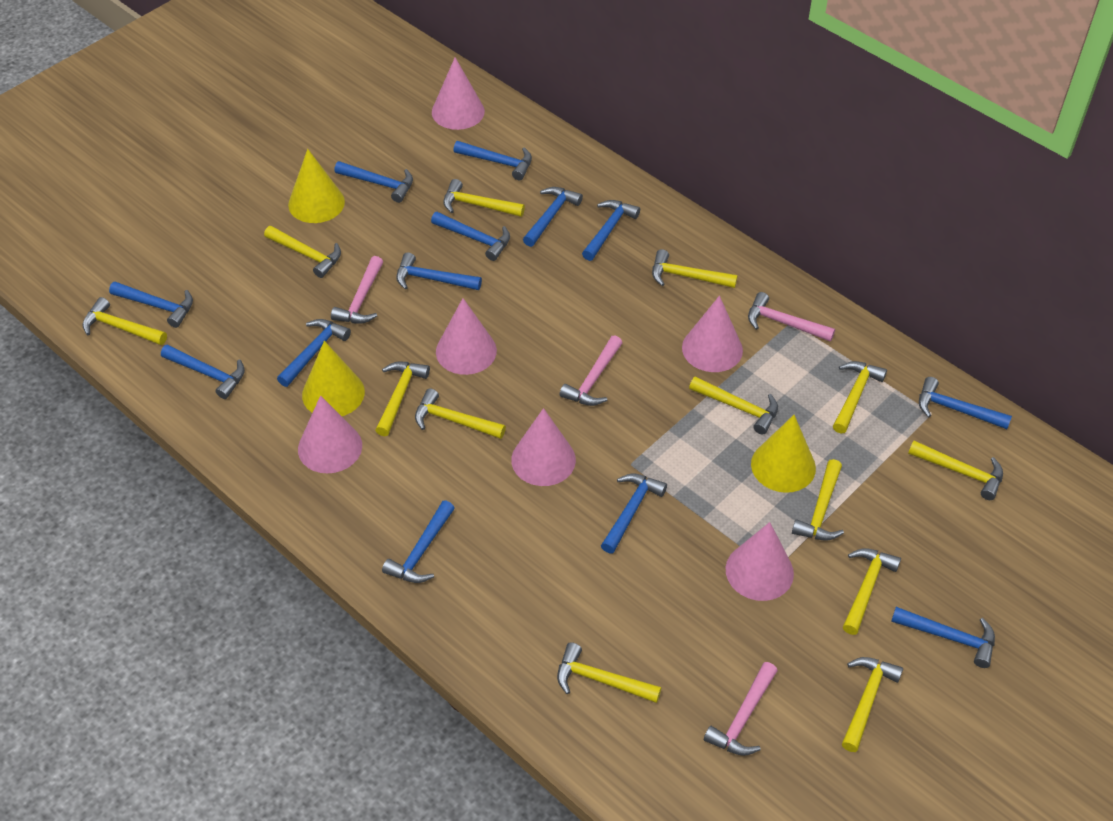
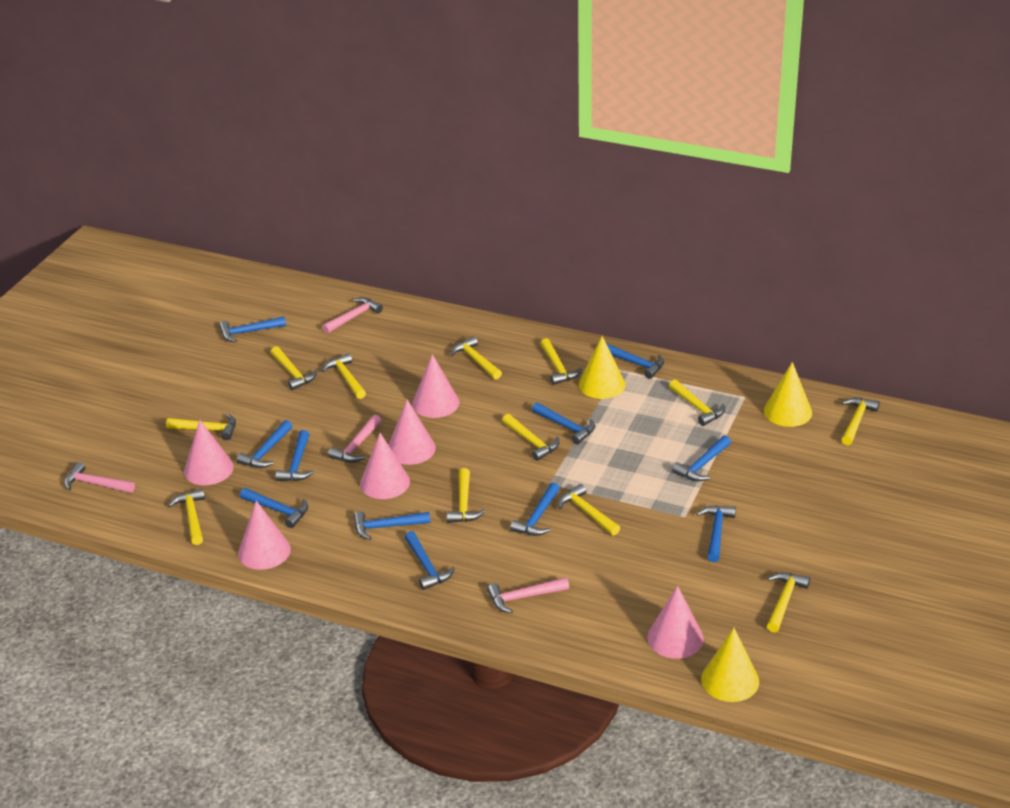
blue hammer: [109,282,193,328] [161,344,245,399] [277,319,351,387] [334,161,413,203] [382,500,455,583] [396,252,482,290] [431,212,510,261] [453,141,532,180] [523,187,583,247] [582,200,640,261] [601,474,667,553] [891,607,995,668] [919,377,1012,429] = 13 -> [219,317,286,342] [237,420,293,468] [240,488,308,528] [275,430,314,481] [354,511,430,540] [404,531,455,590] [510,483,560,536] [532,402,595,444] [606,343,664,379] [672,435,731,481] [697,505,736,562] = 11
yellow hammer: [82,297,167,345] [264,226,341,278] [375,362,430,436] [415,388,506,439] [443,179,525,217] [557,642,661,703] [652,249,738,288] [689,376,778,434] [792,459,844,541] [833,361,887,434] [842,657,903,752] [843,548,901,635] [908,441,1003,500] = 13 -> [166,414,236,440] [168,488,205,545] [271,346,317,390] [322,353,366,399] [447,468,485,523] [451,336,502,380] [502,414,559,461] [540,338,582,385] [558,484,620,536] [669,379,725,426] [767,572,810,633] [841,398,880,445] = 12

